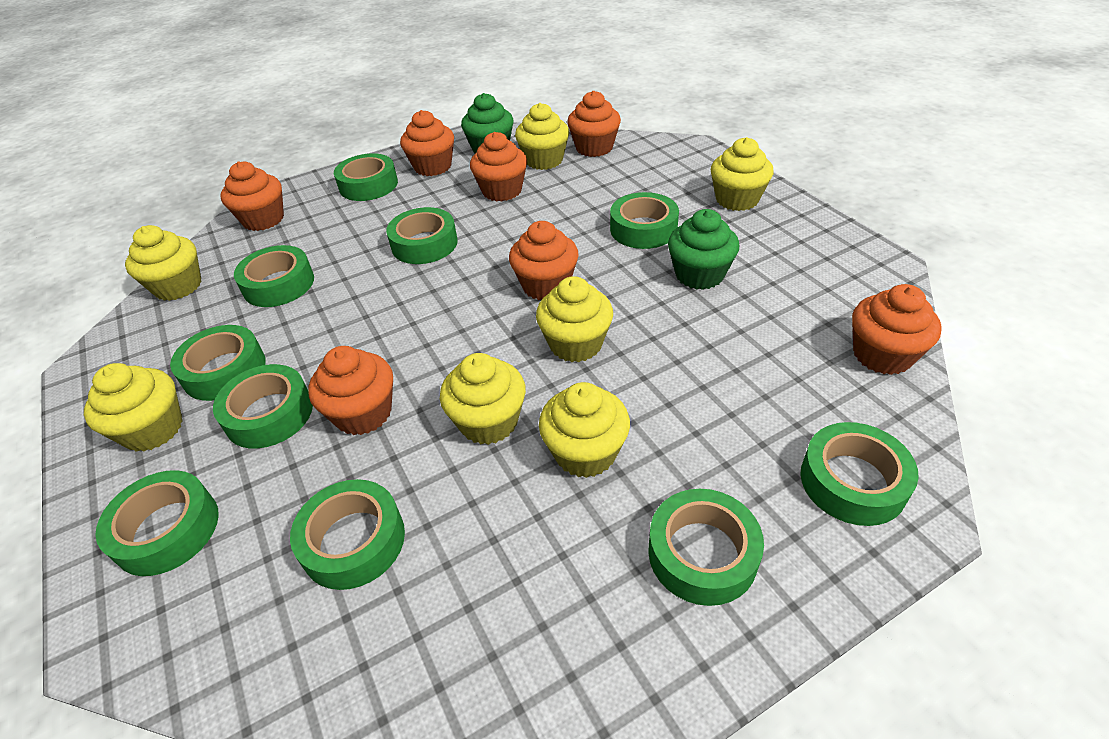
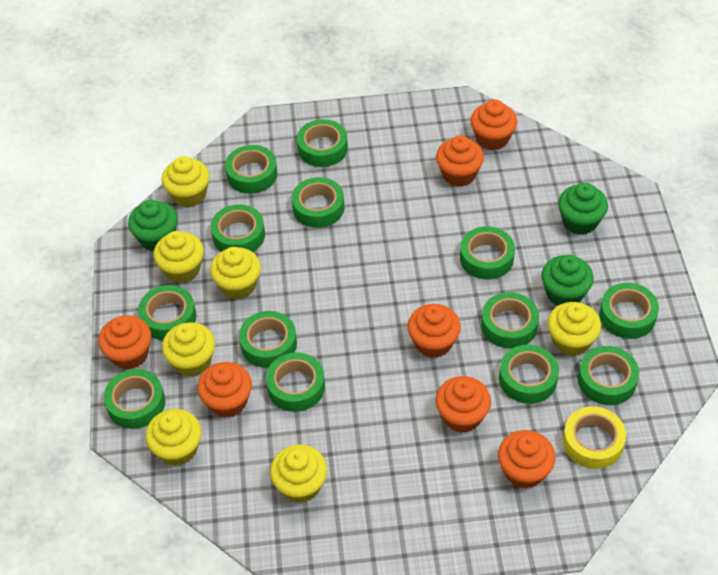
green cupcake: [461,93,514,153] [668,209,740,290] = 2 -> [128,200,178,251] [541,255,594,306] [558,183,608,235] = 3
green tape: [95,470,219,576] [170,325,266,401] [213,364,313,449] [234,245,314,307] [290,479,405,590] [334,153,398,201] [386,207,458,264] [610,192,679,249] [648,489,764,606] [800,422,919,526] = 10 -> [104,369,165,429] [138,285,196,340] [211,204,265,252] [225,145,277,194] [239,311,297,368] [266,353,325,412] [292,177,345,228] [297,119,348,167] [460,226,515,280] [481,292,539,349] [499,345,559,404] [578,346,639,405] [599,283,659,339] = 13
yellow tape: none = 0 -> [563,406,626,469] = 1

